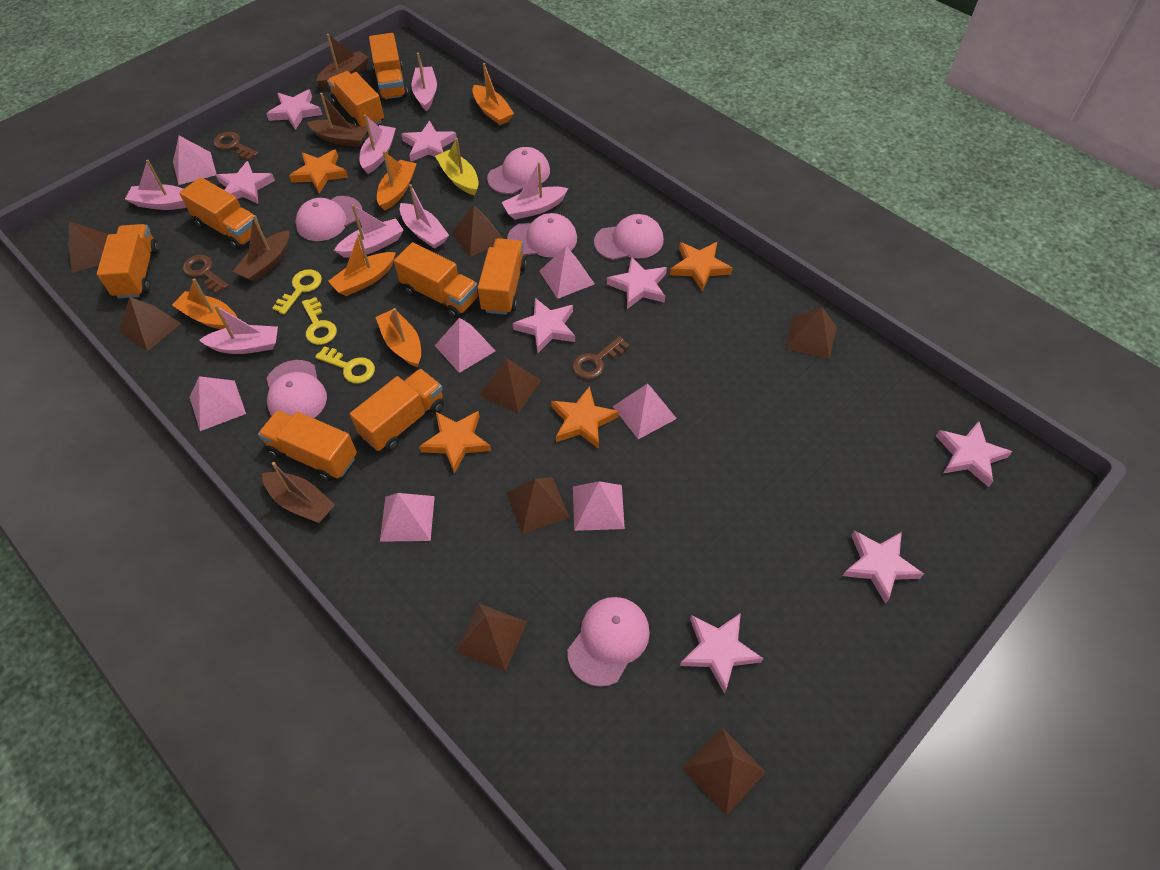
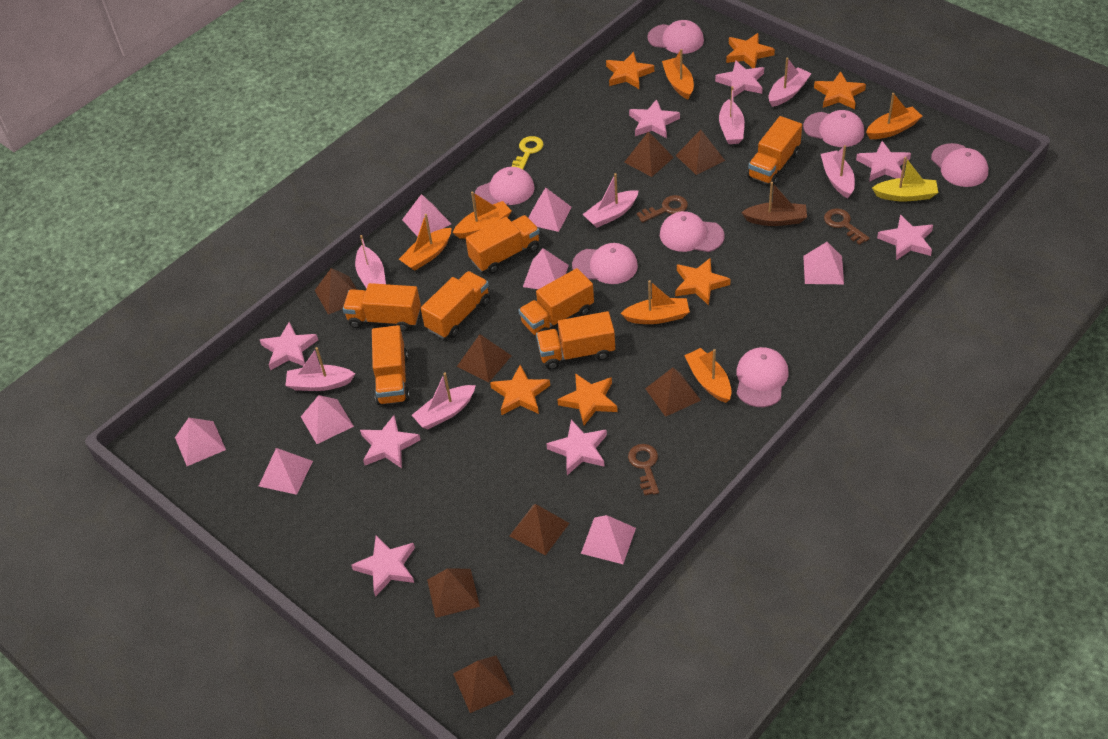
brown boat: [233,215,289,282] [262,462,335,523] [307,93,368,147] [316,34,369,88] = 4 -> [741,182,807,226] = 1
orange boat: [172,278,237,329] [328,233,396,296] [376,308,421,367] [377,151,417,211] [472,63,514,125] = 5 -> [399,214,451,271] [453,192,512,239] [620,280,690,324] [662,49,694,99] [684,348,732,403] [866,93,922,139] = 6
orange star: [289,150,348,194] [419,411,491,474] [551,386,619,449] [670,242,732,291] = 4 -> [490,365,550,415] [557,373,618,425] [606,52,654,89] [675,258,731,305] [726,33,775,68] [814,71,866,109] = 6
orange truck: [97,224,159,298] [179,177,262,249] [258,410,357,481] [327,71,384,129] [350,369,444,451] [369,33,408,101] [394,242,478,318] [478,238,527,315] = 8 -> [343,283,421,332] [372,325,410,405] [421,271,490,339] [466,215,540,274] [519,268,594,335] [536,311,615,370] [747,116,802,186] = 7
pink cap: [266,360,327,418] [295,196,362,241] [487,147,550,194] [507,213,577,257] [567,597,650,687] [594,214,664,260] = 6 -> [474,167,535,205] [572,243,638,284] [647,20,704,54] [660,211,725,252] [737,347,789,407] [803,110,864,147] [931,143,988,187] = 7
pink pyramid: [173,136,217,185] [190,376,246,431] [380,493,435,542] [435,318,495,373] [539,246,594,299] [573,481,625,531] [612,384,677,439] = 7 -> [175,418,226,466] [259,448,313,495] [301,395,354,444] [402,194,451,237] [523,248,569,289] [528,188,572,232] [581,515,636,564] [803,242,844,284] = 8
yellow key: [273,269,322,315] [302,297,337,345] [315,346,375,383] = 3 -> [511,136,543,169] = 1

